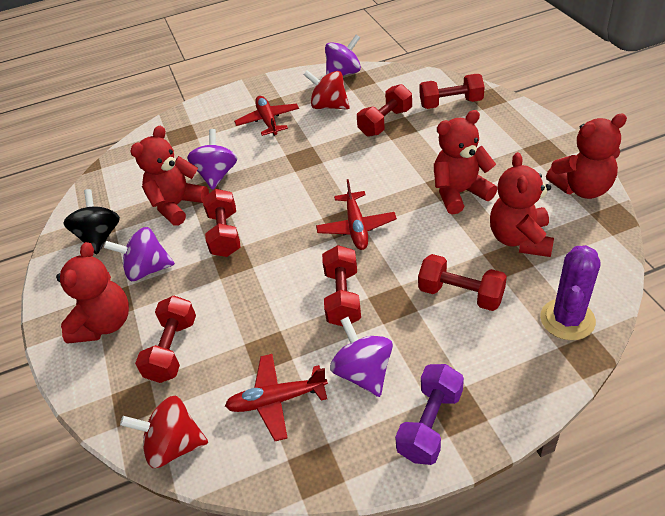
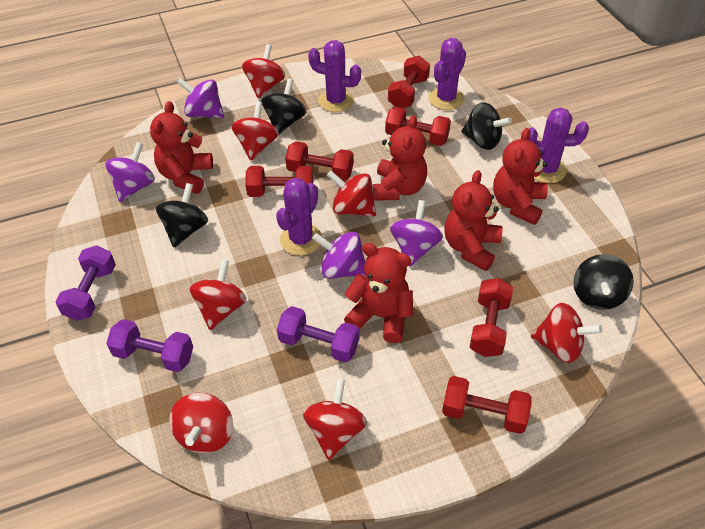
black spinning top: [63,189,120,254] = 1 -> [156,183,208,247] [262,79,307,134] [461,102,512,150] [573,254,634,310] = 4
purple cactus: [540,245,600,340] = 1 -> [276,178,322,256] [308,40,361,112] [428,38,466,110] [528,107,589,183] = 4
purple dumbbell: [395,364,464,465] = 1 -> [55,245,116,321] [106,319,193,372] [277,306,359,363] = 3
red plane: [225,354,328,441] [234,96,299,136] [316,179,397,250] = 3 -> none = 0
red spinning top: [120,396,208,468] [304,70,350,109] = 2 -> [169,393,233,453] [189,260,247,330] [231,102,279,160] [242,44,285,98] [303,378,367,460] [327,171,376,216] [531,303,602,363] = 7

